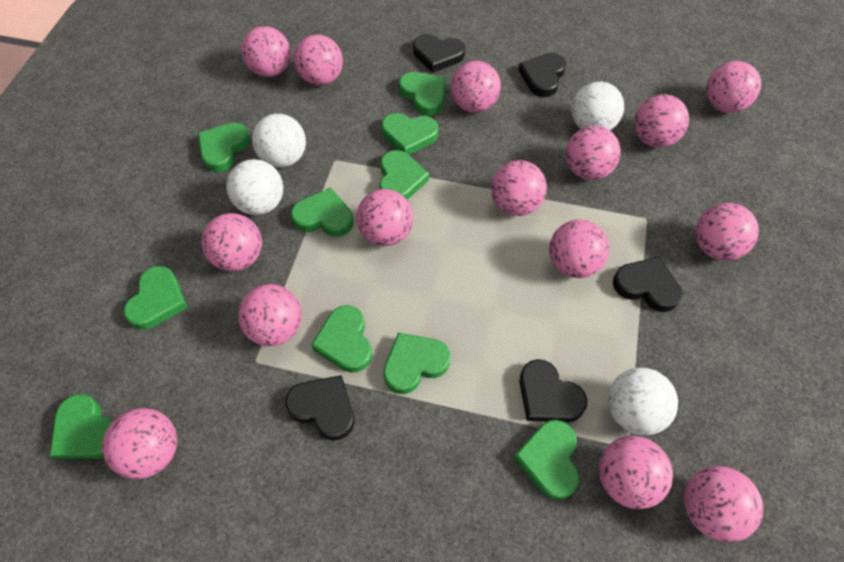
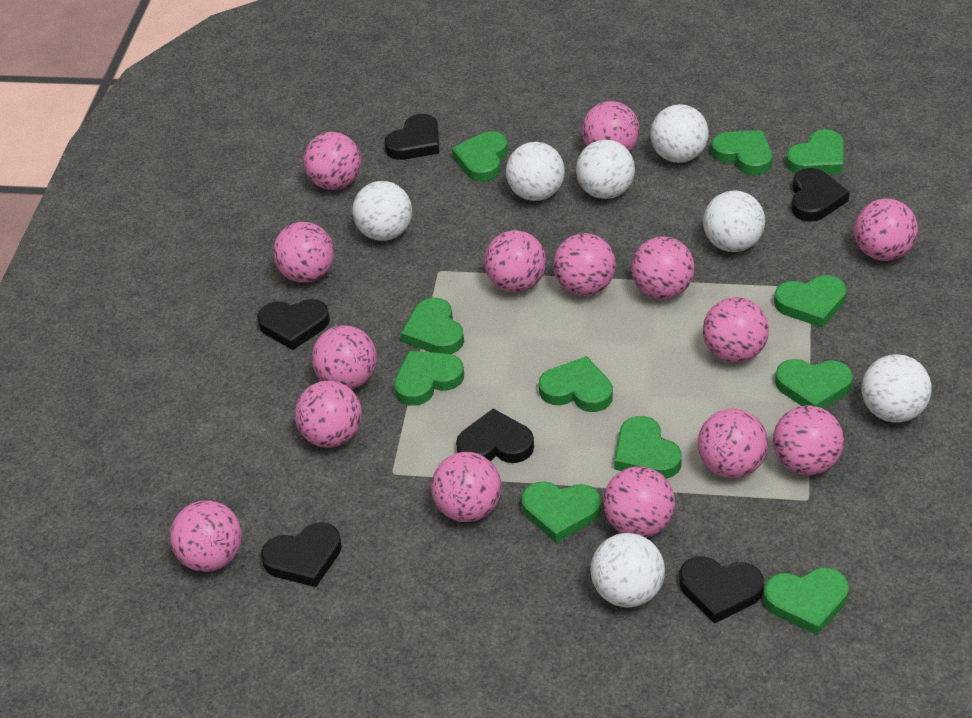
black heart: [285,375,355,441] [413,34,465,73] [518,53,566,97] [520,359,587,423] [613,257,682,312] = 5 -> [257,299,330,350] [261,522,342,587] [384,114,439,160] [456,409,534,463] [679,556,764,623] [791,168,849,222] = 6
green heart: [50,394,113,459] [123,266,187,330] [198,123,250,172] [291,187,353,237] [311,305,372,373] [379,150,429,200] [382,113,438,155] [383,333,450,394] [399,72,446,116] [513,420,579,500] = 10 -> [394,351,464,406] [401,297,464,354] [452,131,508,182] [521,481,601,543] [539,356,613,412] [614,416,682,479] [711,130,772,175] [763,567,849,635] [774,275,847,328] [775,359,853,409] [786,129,844,174] = 11
white ball: [226,159,283,215] [252,114,306,167] [572,82,624,130] [608,368,678,435] = 4 -> [352,181,412,241] [506,142,565,201] [576,140,635,199] [591,533,665,608] [650,104,709,163] [703,191,765,252] [861,354,932,423] = 7

